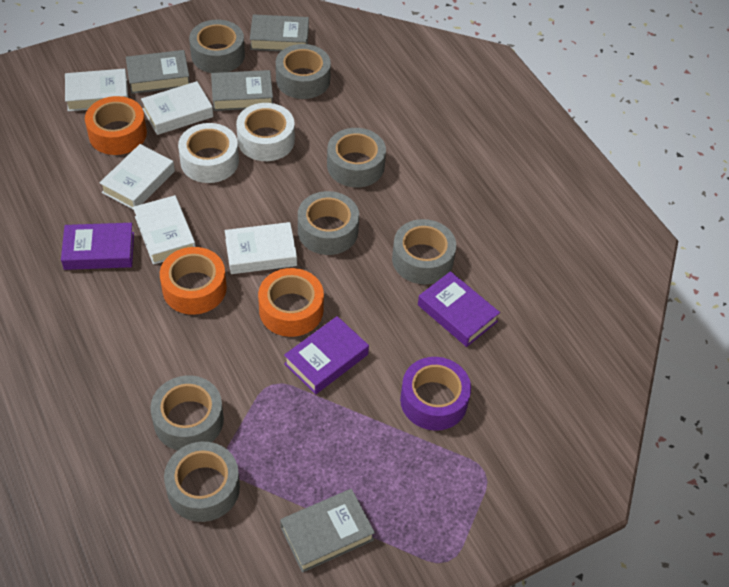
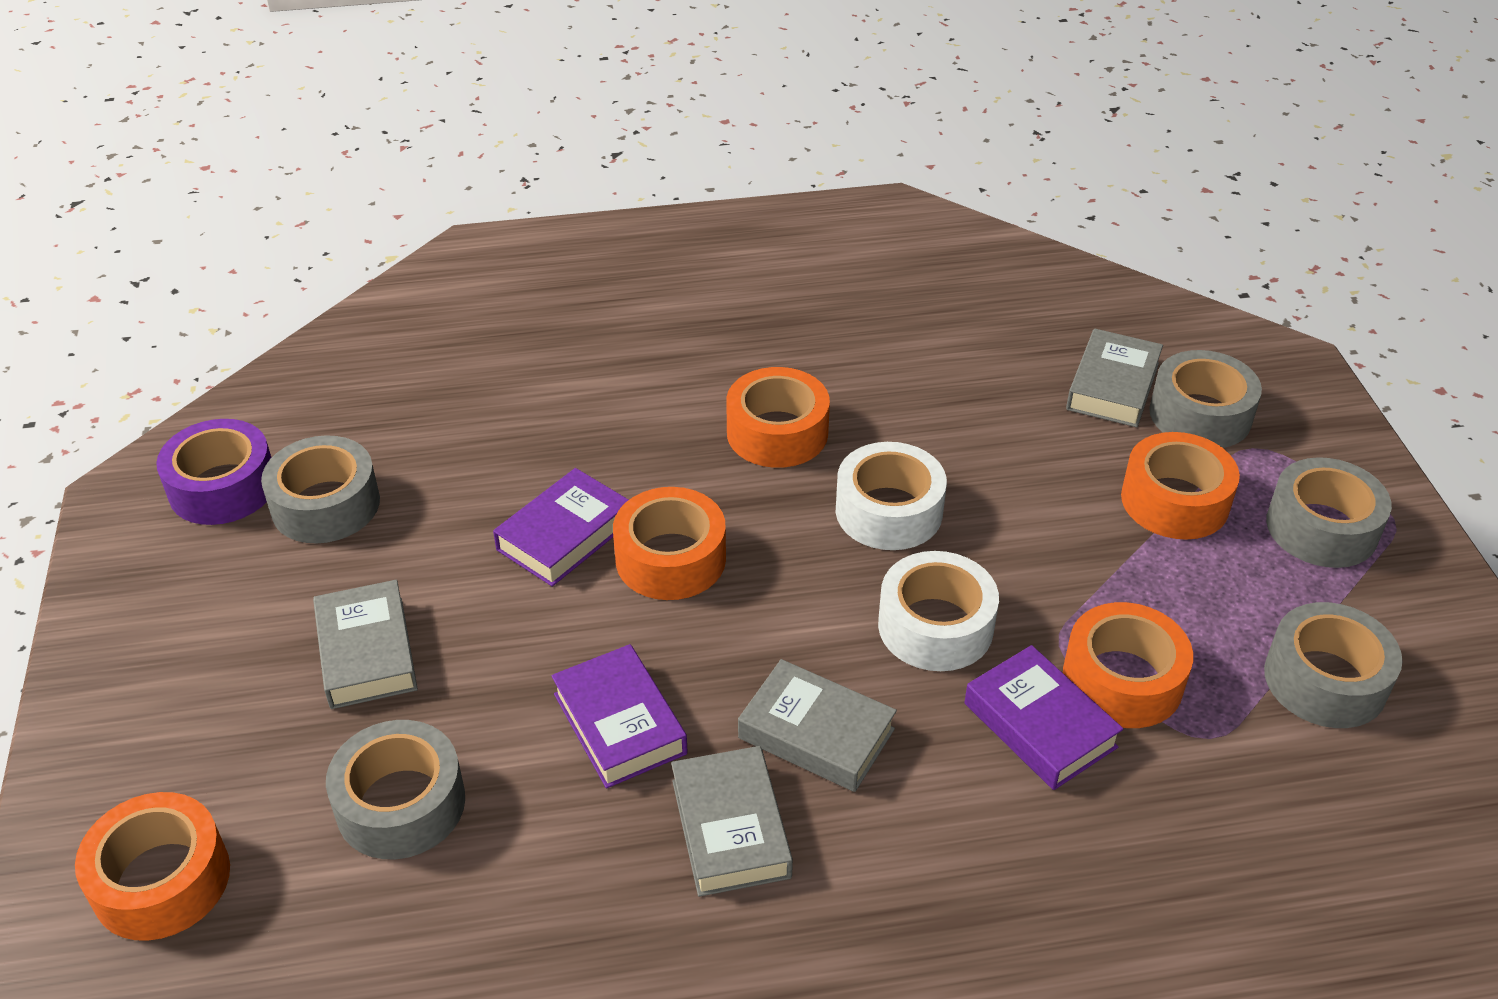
grey tape: [150,376,224,450] [164,442,240,522] [189,20,245,73] [276,44,331,99] [298,191,359,255] [327,128,386,188] [392,219,456,284] = 7 -> [261,435,380,543] [326,720,465,859] [1149,350,1262,448] [1264,602,1403,728] [1266,457,1392,568] = 5
orange tape: [85,96,147,155] [160,247,227,315] [258,268,324,337] = 3 -> [75,792,230,941] [613,487,726,600] [726,367,830,468] [1063,602,1193,728] [1121,432,1240,540] = 5
white book: [65,69,128,111] [99,144,175,210] [133,195,196,265] [141,81,214,135] [225,222,297,274] = 5 -> none = 0

